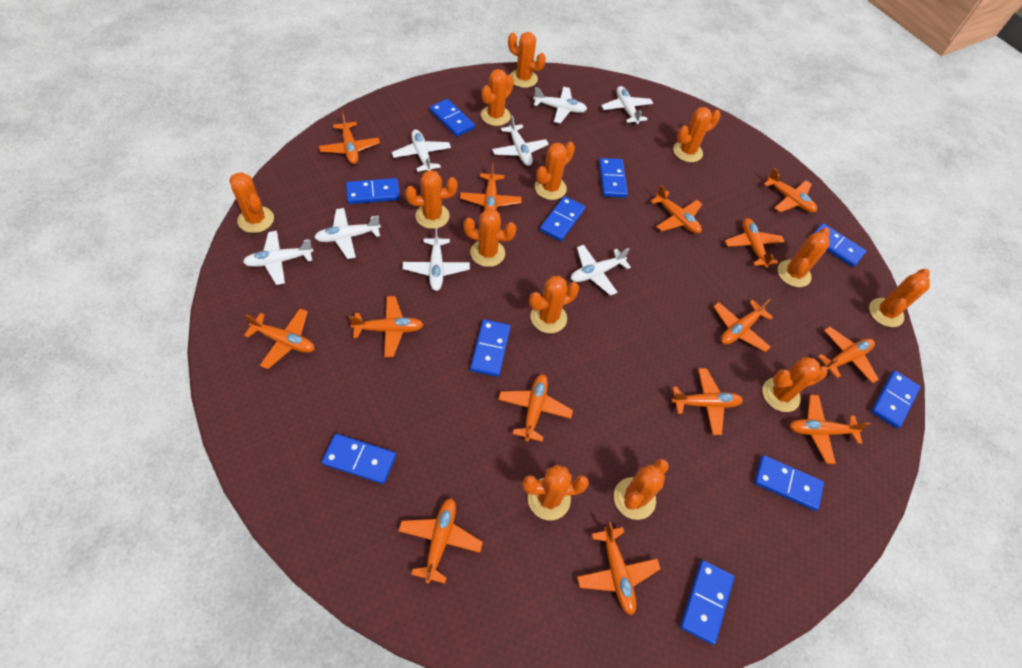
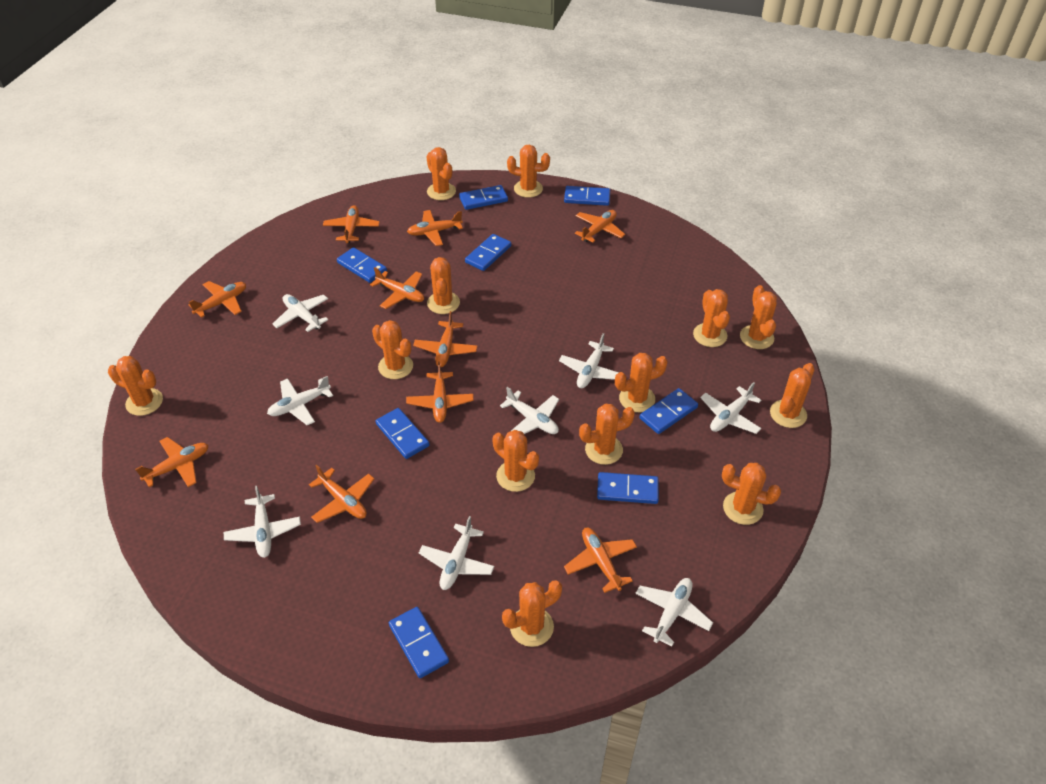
blue domino: [322,434,396,484] [346,178,400,204] [429,99,475,137] [470,319,511,377] [540,196,585,241] [599,158,628,198] [680,560,734,645] [754,455,824,511] [813,223,866,267] [871,371,921,429] = 10 -> [337,247,387,283] [376,408,430,459] [389,607,449,678] [459,185,508,210] [465,234,511,271] [564,186,610,206] [597,472,659,504] [640,388,698,434] = 8
orange plane: [244,309,315,369] [319,112,380,164] [349,296,424,357] [398,498,483,584] [460,163,522,211] [498,374,573,442] [577,522,661,615] [650,185,702,234] [671,368,743,435] [713,299,773,352] [725,218,785,268] [764,168,817,213] [789,395,870,464] [818,327,879,383] = 14 -> [135,437,208,487] [188,281,246,318] [309,465,374,523] [323,205,380,244] [370,267,424,309] [406,361,474,423] [407,210,463,246] [413,311,478,367] [564,528,637,593] [575,210,625,243] = 10

